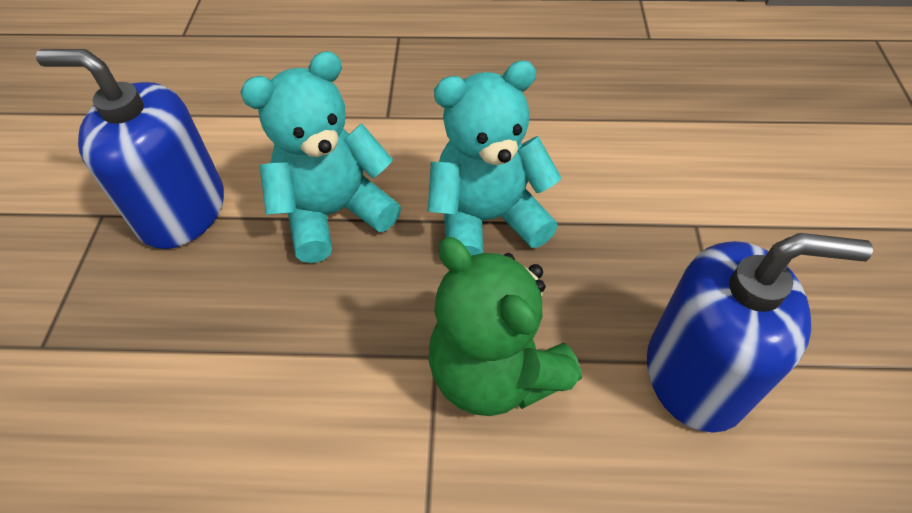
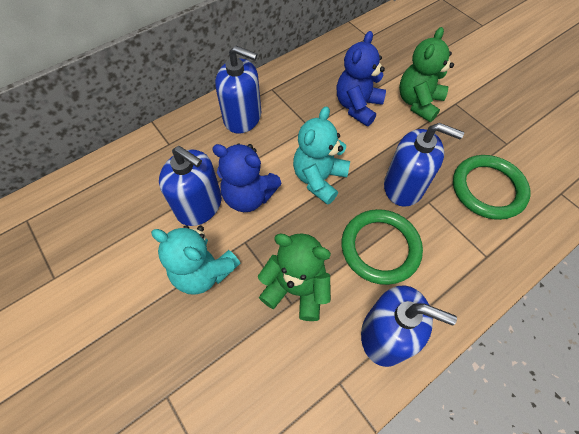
blue soap dispenser: [36,49,224,249] [647,233,873,433] = 2 -> [159,146,222,226] [215,45,261,134] [361,285,457,367] [384,123,464,207] = 4
blue teddy bear: none = 0 -> [212,144,282,212] [337,31,386,126] = 2
green ring: none = 0 -> [342,209,423,285] [453,155,531,220] = 2
green teddy bear: [428,237,582,416] = 1 -> [258,233,331,321] [399,27,454,122] = 2

